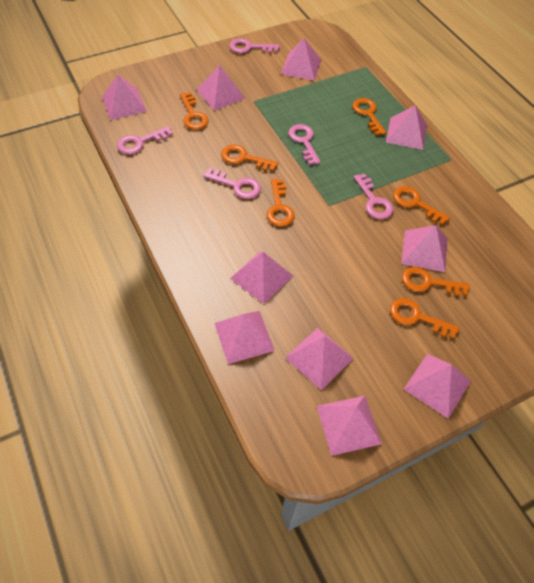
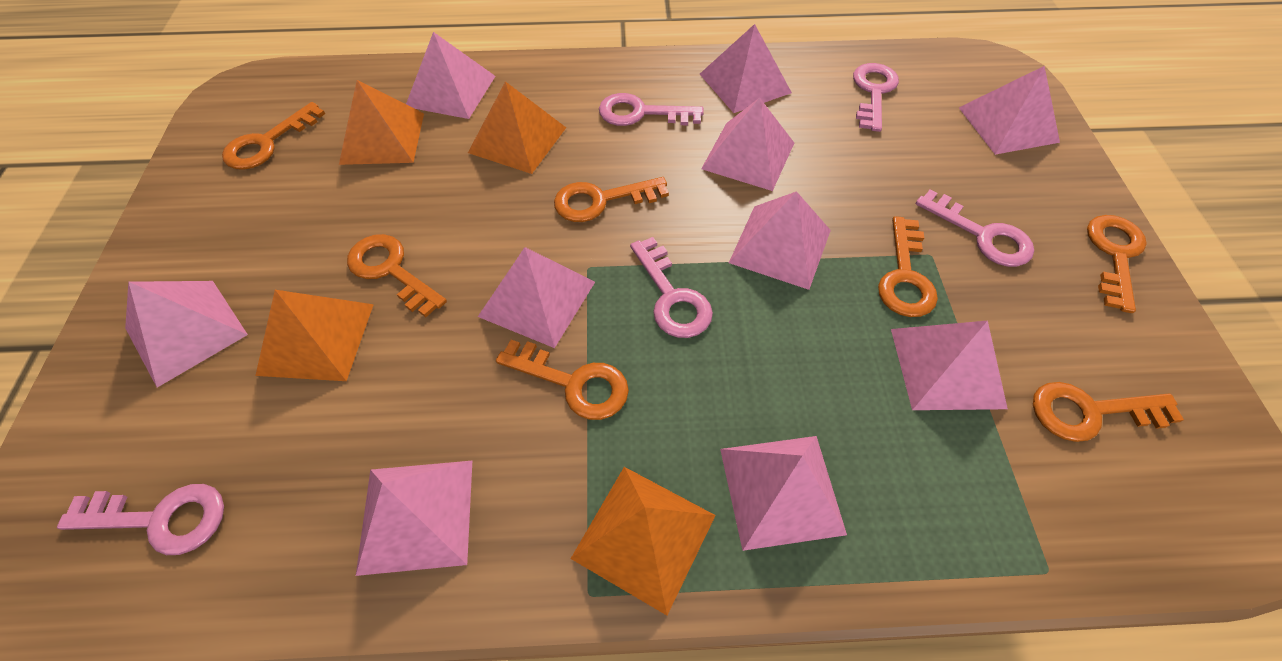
orange pyramid: none = 0 -> [255,290,374,381] [339,80,424,165] [468,81,566,174] [571,467,716,615] = 4

